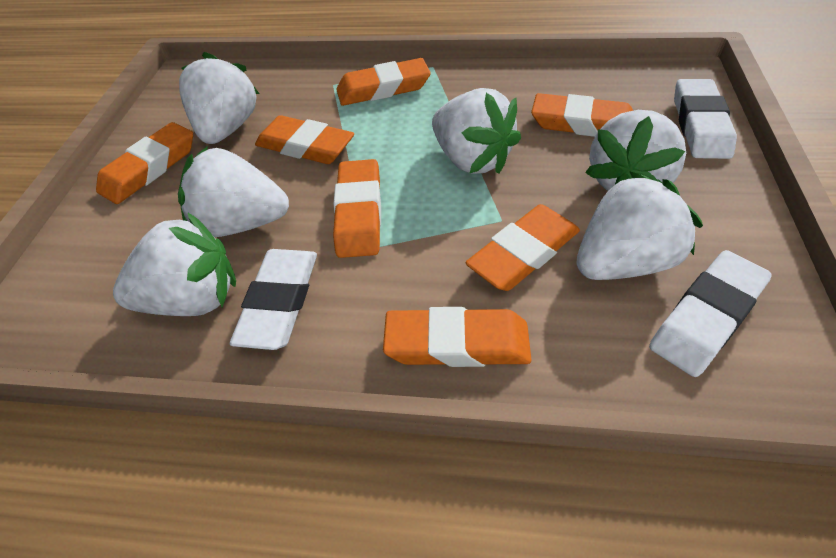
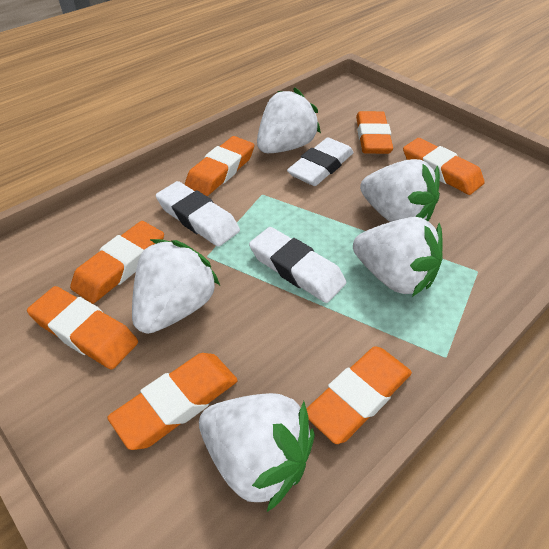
white strawberry: [113,213,236,316] [178,146,289,237] [179,52,259,144] [432,88,521,174] [576,171,703,280] [585,110,686,191] = 6 -> [132,239,220,334] [199,393,315,512] [257,88,321,153] [353,217,443,297] [360,159,440,222] = 5

